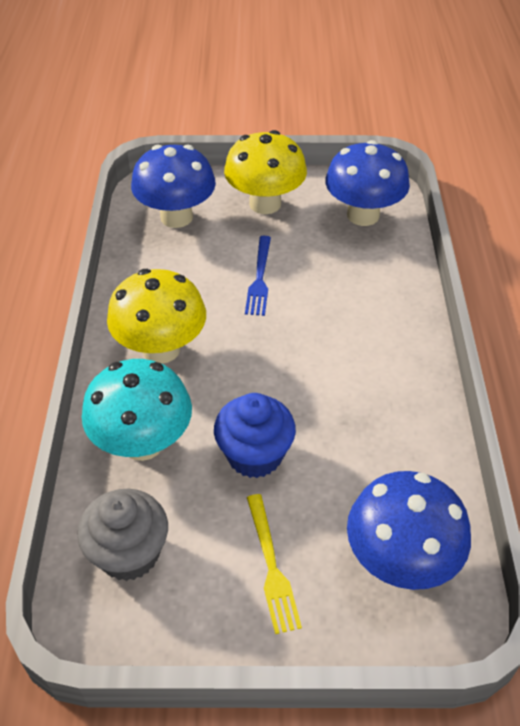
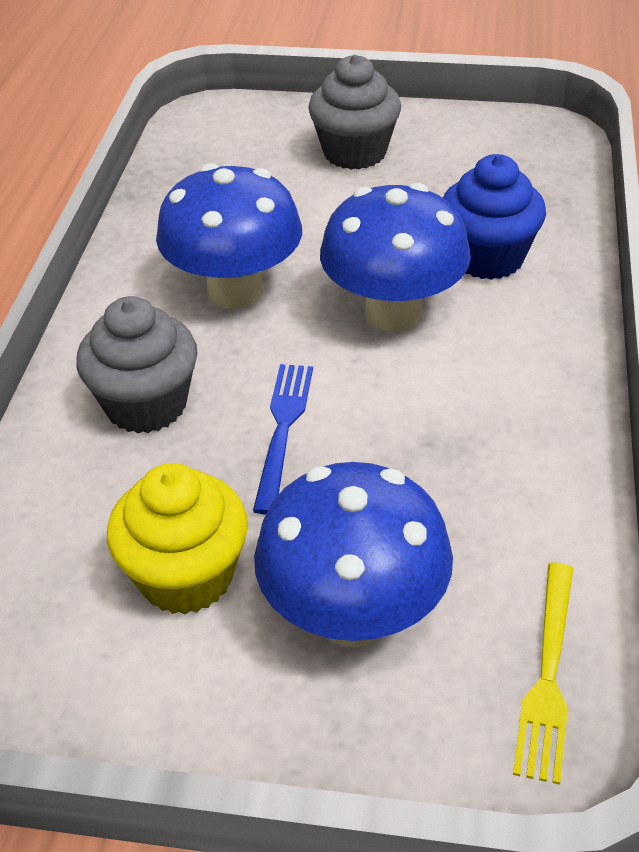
grey cupcake: [77,489,168,581] = 1 -> [76,296,198,434] [308,55,401,170] = 2
turquoise mushroom: [82,359,192,461] = 1 -> none = 0
yellow cupcake: none = 0 -> [107,463,248,615] = 1
yellow mushroom: [107,269,206,364] [224,130,307,214] = 2 -> none = 0

